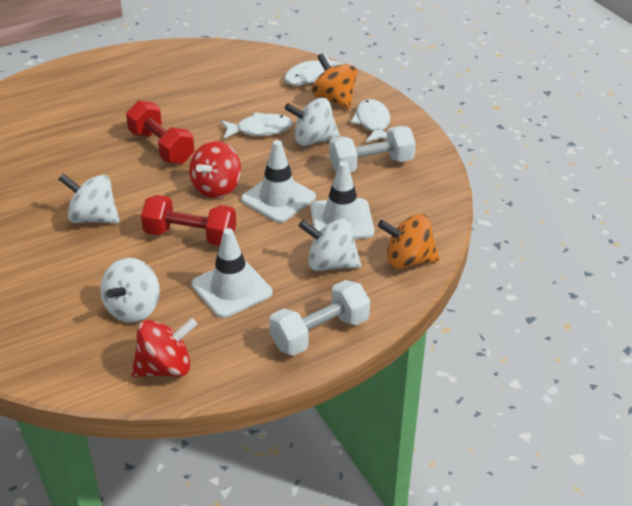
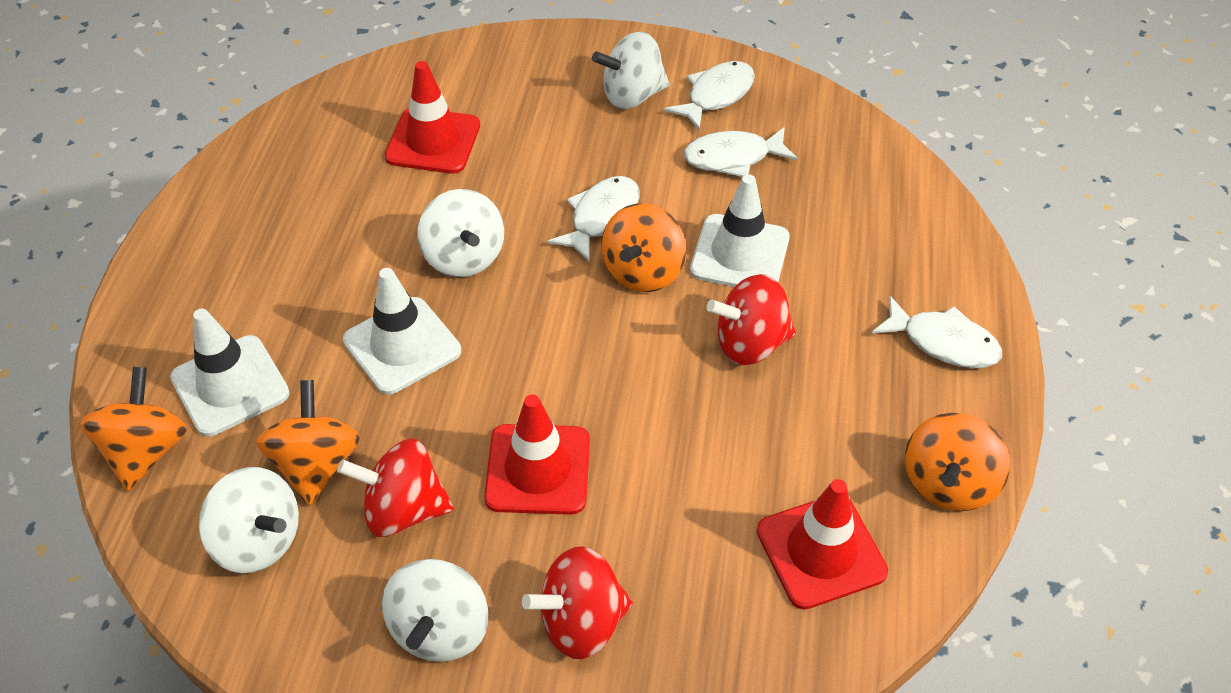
orange spinning top: [312,53,357,109] [378,214,440,269] = 2 -> [80,367,187,491] [256,380,360,505] [601,203,686,292] [905,413,1010,511] = 4
red dumbbell: [126,100,195,164] [141,195,236,246] = 2 -> none = 0
red spinning top: [131,318,197,377] [189,141,241,198] = 2 -> [337,439,454,537] [522,546,633,659] [706,274,796,365] = 3
red traffic cone: none = 0 -> [385,61,480,174] [484,394,590,515] [757,479,888,609] = 3
white dumbbell: [269,280,370,356] [329,126,416,172] = 2 -> none = 0
white fish: [220,112,293,139] [284,54,344,85] [350,99,391,143] = 3 -> [548,176,640,262] [664,61,755,130] [684,127,798,177] [871,296,1002,368] = 4

